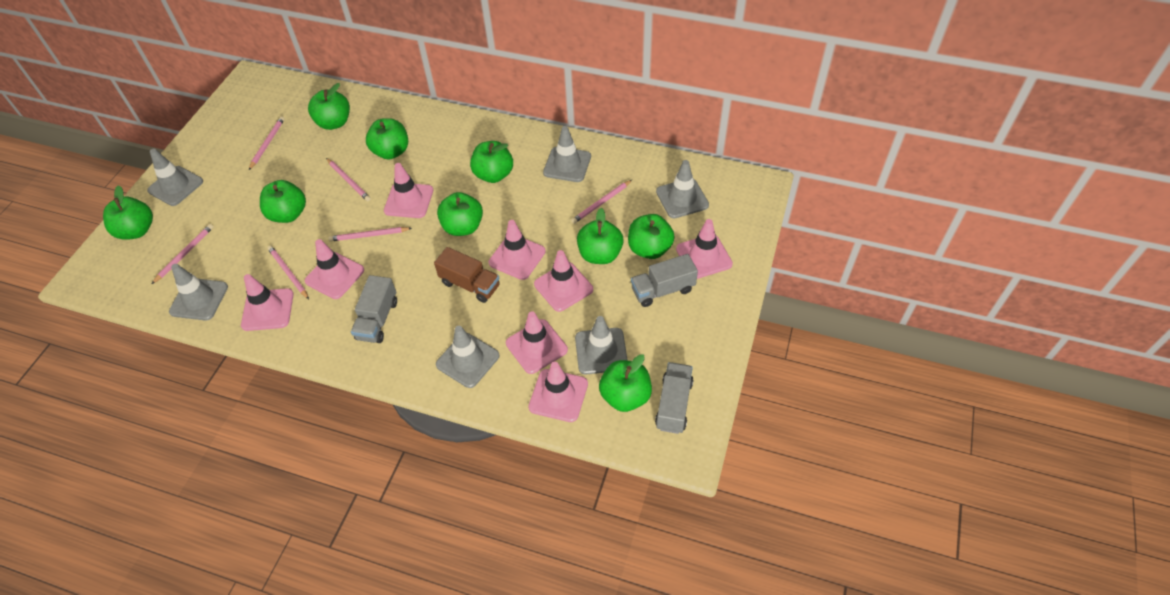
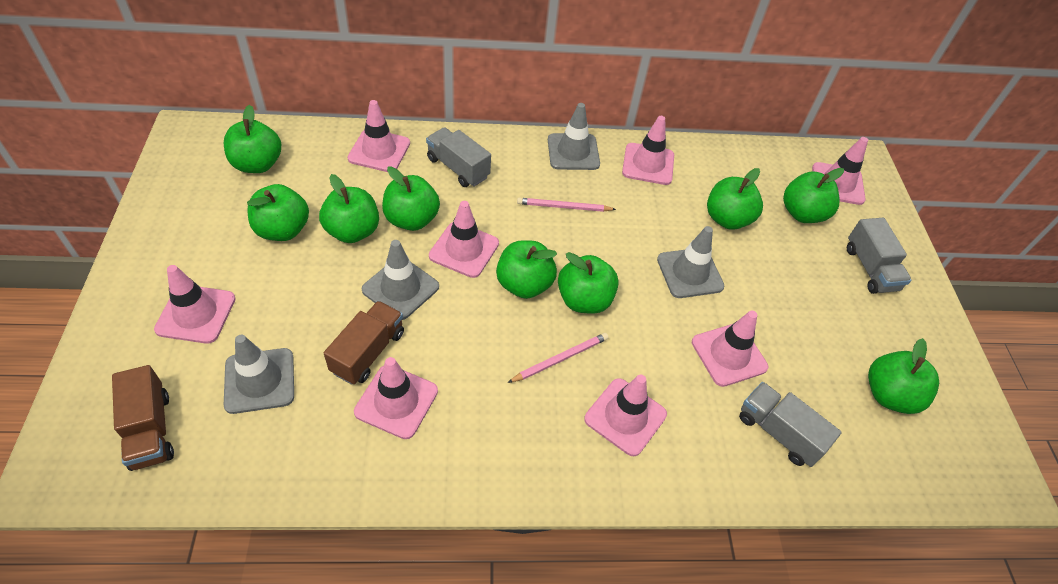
brown truck: [434,247,500,303] = 1 -> [112,365,174,471] [324,301,404,385] = 2
grey traffic cone: [147,149,203,206] [169,264,228,321] [436,326,499,388] [543,126,591,182] [575,316,628,374] [656,160,709,218] = 6 -> [224,335,294,414] [362,240,439,320] [548,103,600,170] [657,226,724,298] = 4
pink pencil: [152,224,214,284] [249,116,285,170] [267,246,309,299] [326,158,371,201] [329,227,412,242] [571,180,632,224] = 6 -> [508,333,609,383] [517,198,616,212] = 2

